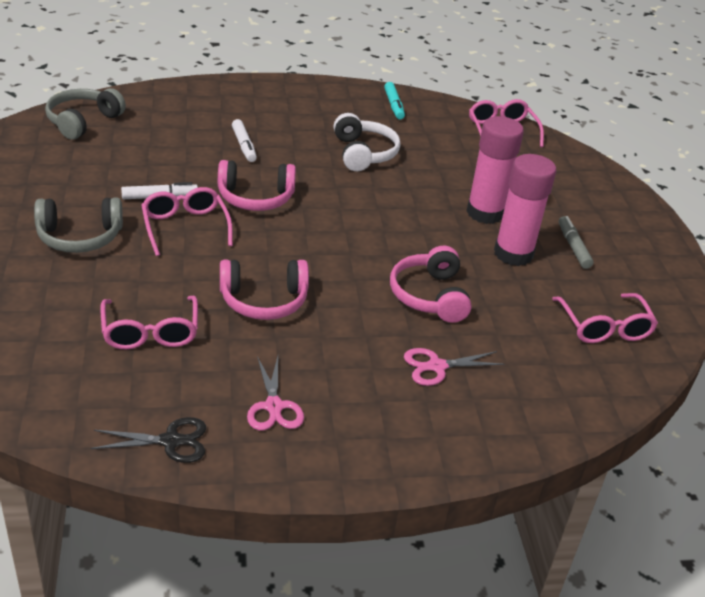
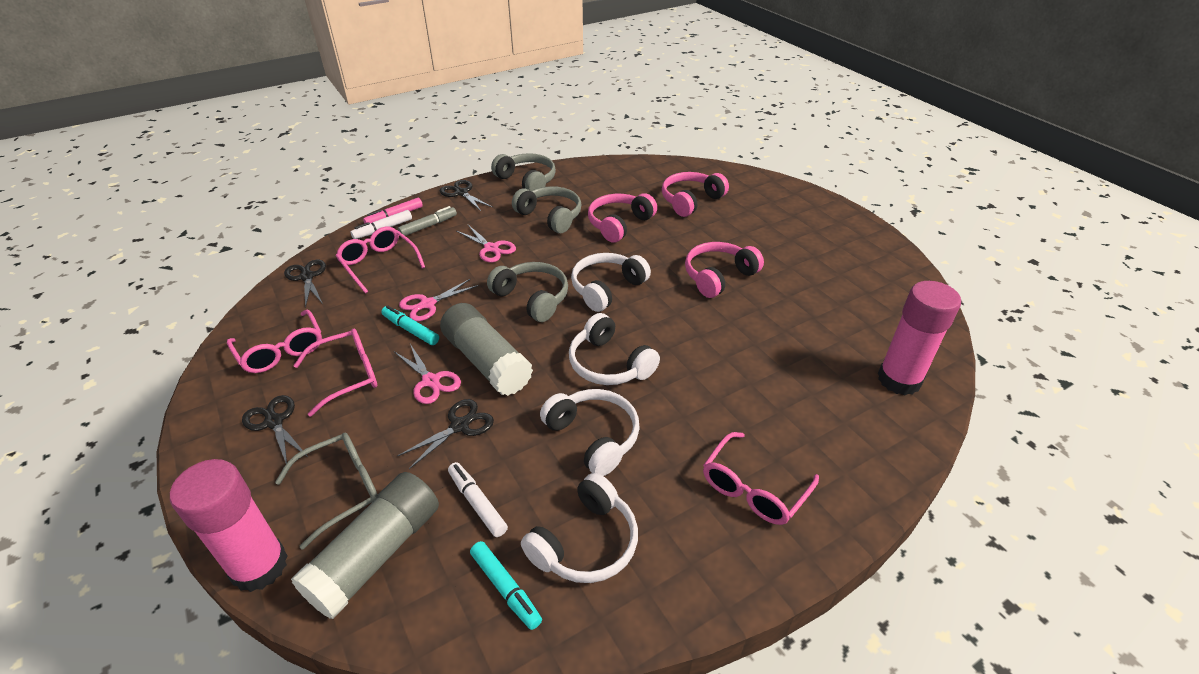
black scissors: [91,417,206,463] = 1 -> [242,395,308,464] [284,260,326,308] [397,399,494,469] [440,180,492,211] = 4
grey glasses: none = 0 -> [275,433,378,550] = 1
grey glue stick: none = 0 -> [291,472,439,619] [440,303,533,396] = 2
grey headphones: [34,197,123,253] [45,88,126,139] = 2 -> [487,262,568,322] [491,153,556,191] [512,186,582,233] = 3
pink marker: none = 0 -> [363,198,423,224] = 1
pink scissors: [247,356,304,431] [404,348,504,386] = 2 -> [395,344,461,404] [399,278,479,321] [457,225,516,263] = 3
turquoise marker: [384,82,405,119] = 1 -> [381,306,439,345] [470,541,542,630] = 2
white headphones: [333,113,400,171] = 1 -> [521,473,638,583] [540,389,640,476] [569,313,660,385] [571,253,651,312] = 4

